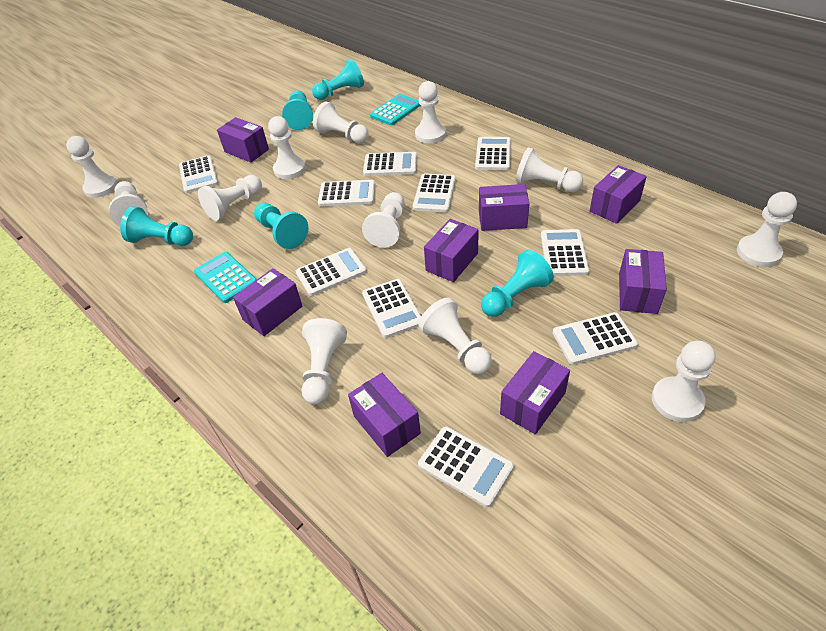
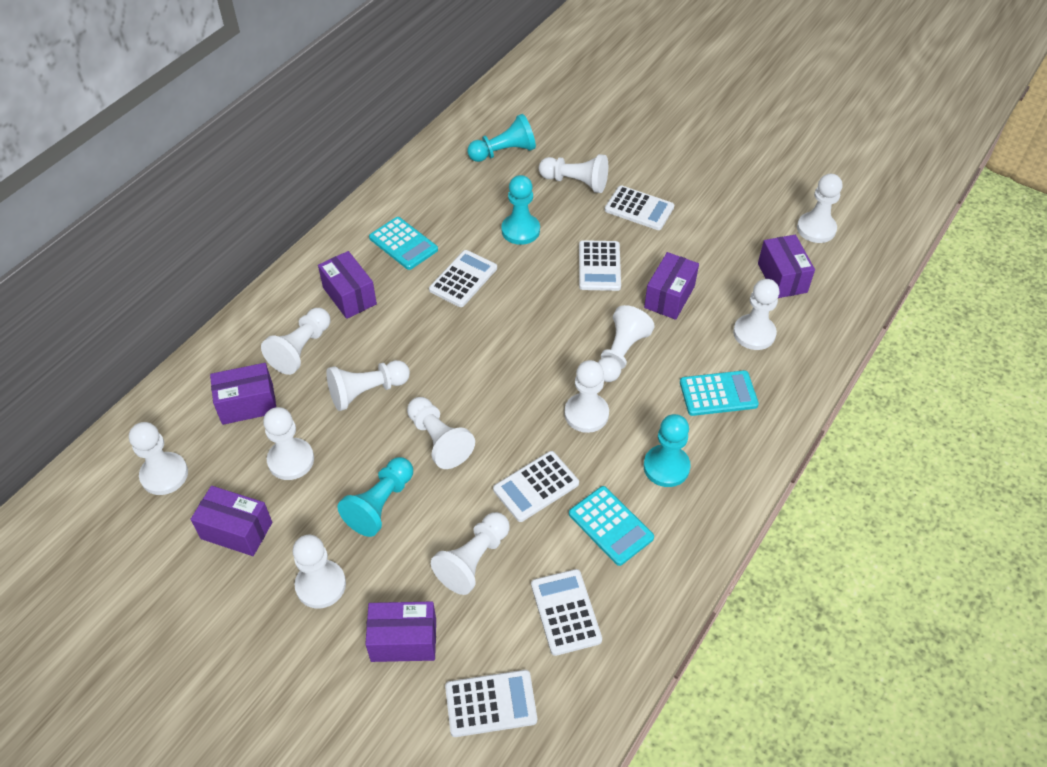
purple box: [217,117,269,162] [233,268,302,336] [348,373,421,457] [424,219,478,282] [479,184,529,231] [500,351,570,434] [590,165,647,224] [619,249,667,314] = 8 -> [191,486,272,556] [210,363,276,425] [318,251,377,319] [365,601,436,662] [644,252,699,320] [758,235,815,298] = 6
turquoise calculator: [194,252,257,303] [370,94,421,125] = 2 -> [369,217,438,270] [569,486,654,566] [680,370,759,416] = 3
turquoise pawn: [120,206,193,246] [254,203,309,249] [282,91,313,130] [312,59,364,100] [481,250,554,317] = 5 -> [337,457,413,537] [467,114,536,162] [501,175,540,245] [643,414,691,487] = 4
white calculator: [179,155,218,193] [296,248,367,296] [318,180,375,207] [362,279,421,338] [363,152,417,176] [413,173,456,212] [418,426,514,507] [475,137,511,170] [541,229,589,276] [553,312,638,365] = 10 -> [429,250,497,307] [445,670,537,737] [493,451,579,522] [531,569,602,656] [579,240,621,291] [605,185,674,230] = 6

